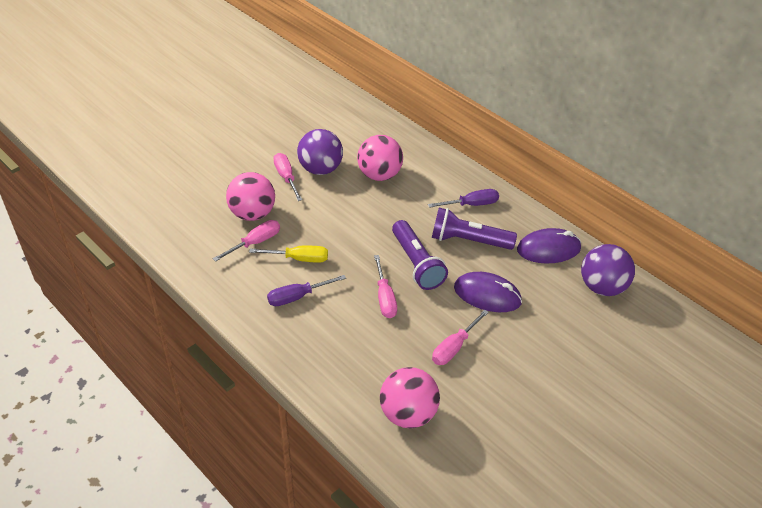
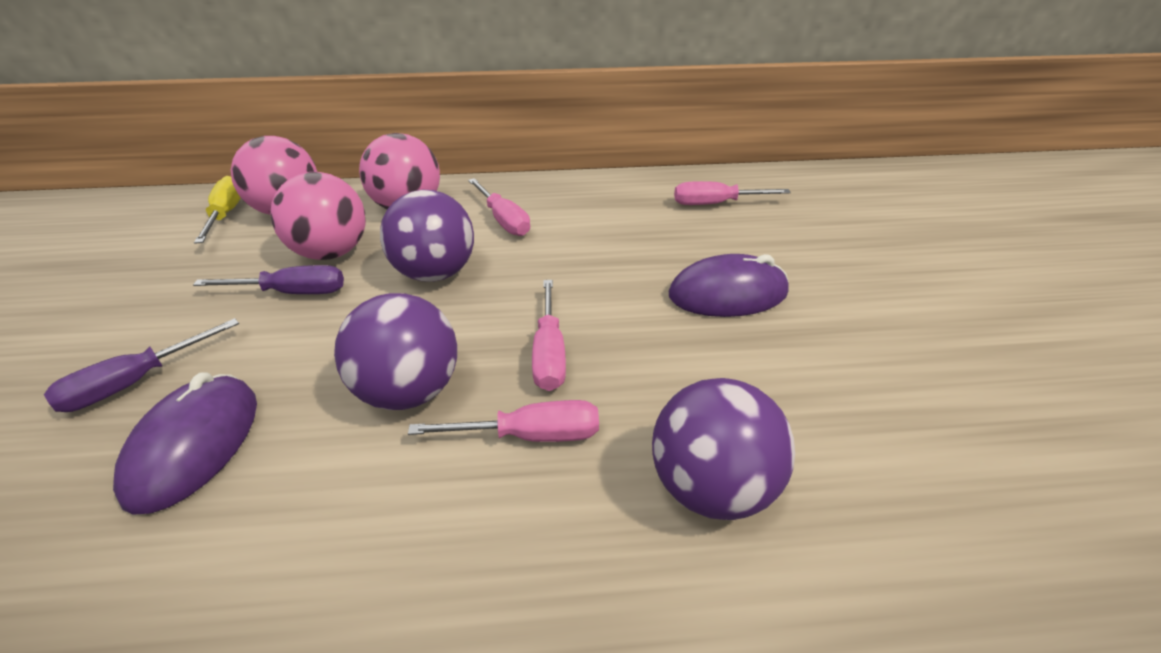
purple ball: [297,129,343,175] [581,244,635,296] = 2 -> [334,293,457,410] [380,190,474,282] [652,378,795,520] = 3
purple flashlight: [392,220,448,290] [432,208,517,250] = 2 -> none = 0

